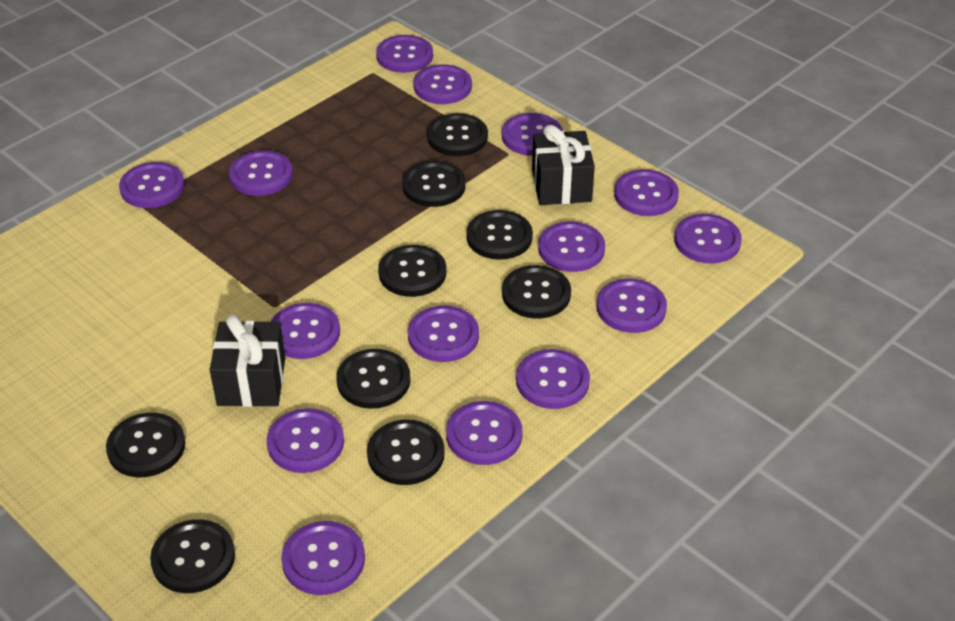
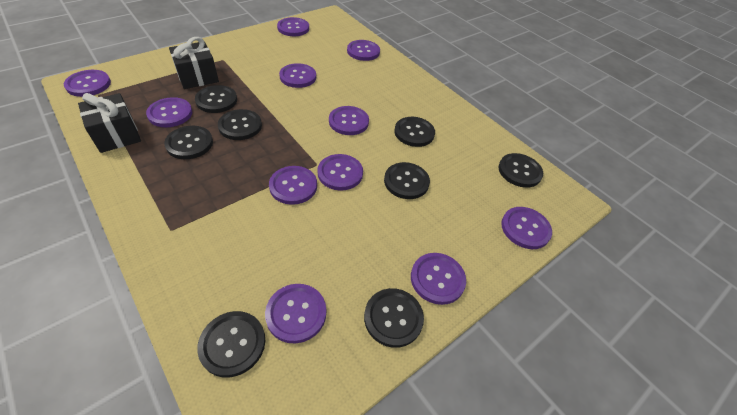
black button: [106,413,185,477] [150,519,235,593] [337,349,410,409] [367,420,445,485] [378,245,447,297] [402,161,466,207] [427,113,488,156] [466,210,533,260] [502,265,571,319] = 9 -> [164,126,213,159] [195,85,237,113] [197,311,265,377] [218,109,262,140] [364,288,424,348] [384,162,430,199] [394,117,435,147] [499,153,543,188] = 8
purple button: [119,162,185,208] [229,150,293,196] [267,408,344,473] [270,303,340,359] [281,521,365,595] [376,35,433,73] [408,306,479,362] [413,64,472,104] [446,401,522,465] [502,113,563,156] [516,349,590,409] [538,222,605,272] [596,278,667,333] [614,169,679,216] [674,214,742,264] = 15 -> [64,70,111,97] [146,97,192,127] [265,284,326,343] [269,166,317,205] [277,17,309,36] [279,63,316,88] [317,154,363,191] [329,106,369,135] [347,40,380,61] [411,253,466,305] [501,207,552,249] = 11

